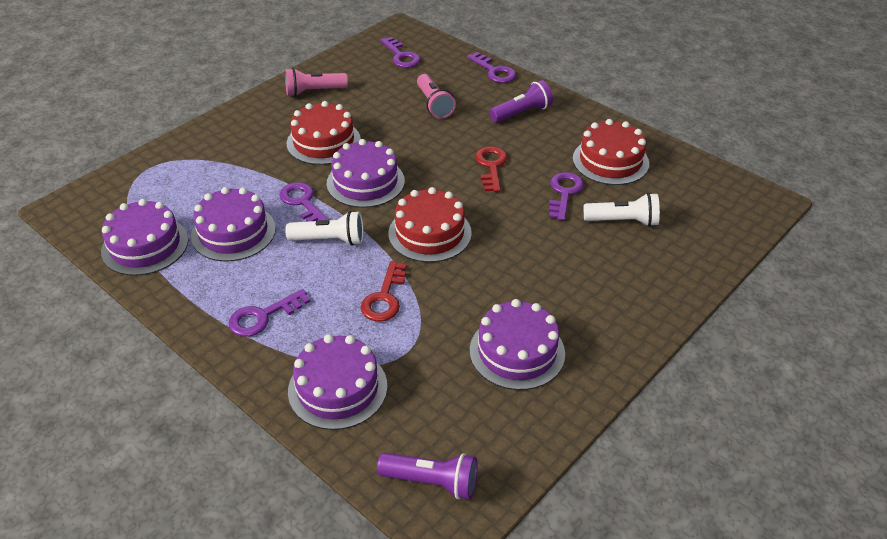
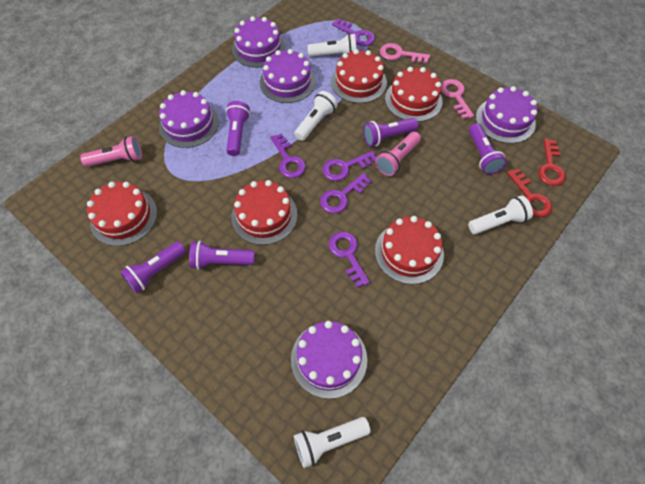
pink key: none = 0 -> [380,43,430,63] [441,79,474,119] = 2
purple flashlight: [377,453,477,499] [489,80,553,123] = 2 -> [120,241,186,294] [189,241,255,270] [225,101,250,156] [363,118,418,147] [469,123,507,174] = 5
red cake: [287,101,361,165] [388,187,472,262] [573,119,649,185] = 3 -> [87,182,157,246] [232,180,297,245] [331,49,387,103] [375,216,444,284] [385,67,443,122] = 5
white flashlight: [285,211,364,246] [584,193,660,227] = 2 -> [294,91,338,141] [294,417,371,468] [308,34,356,57] [468,195,533,234] = 4

